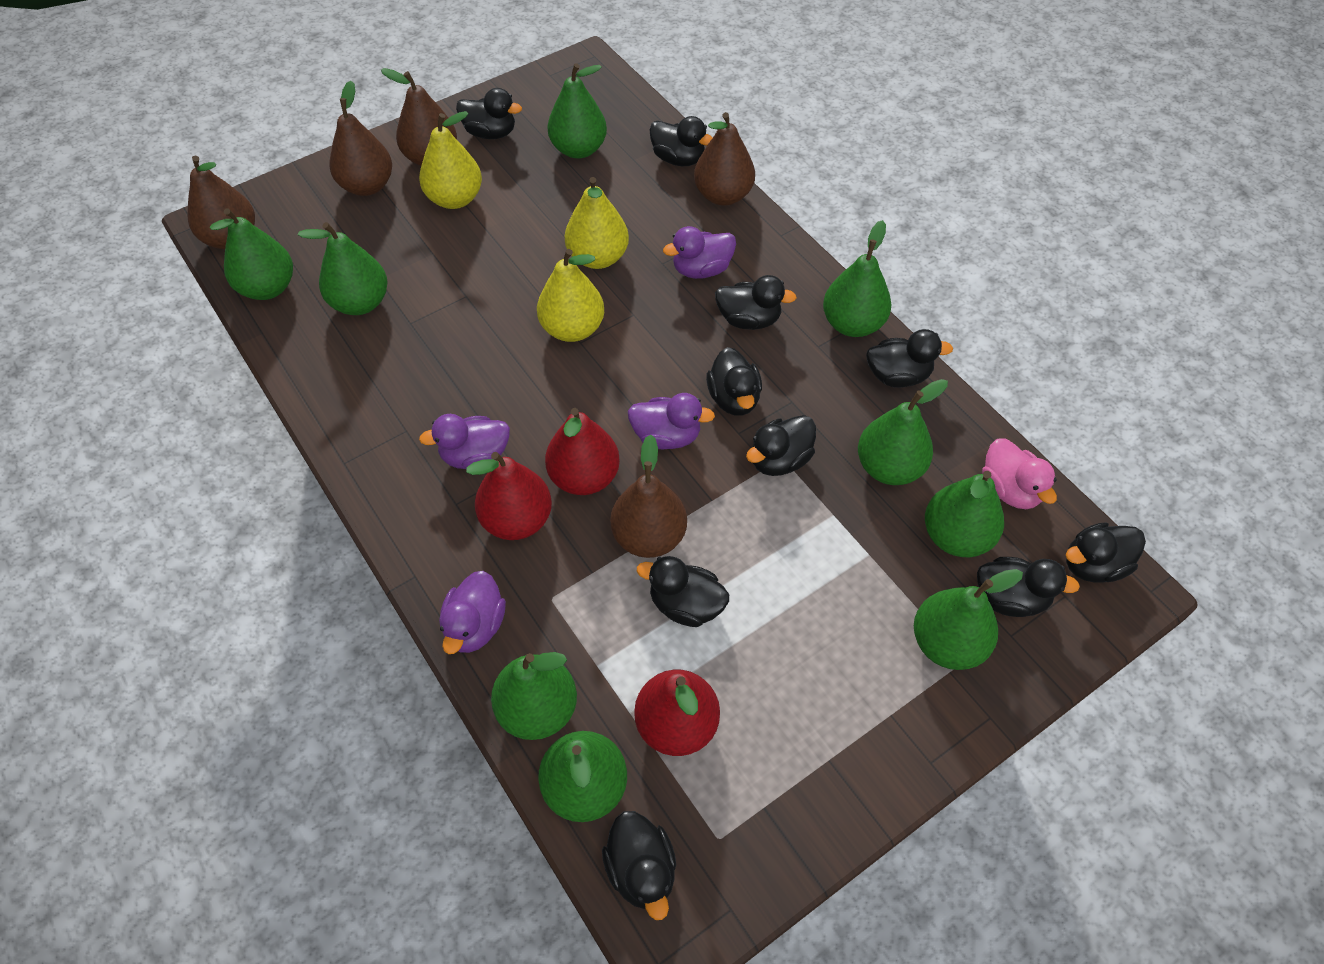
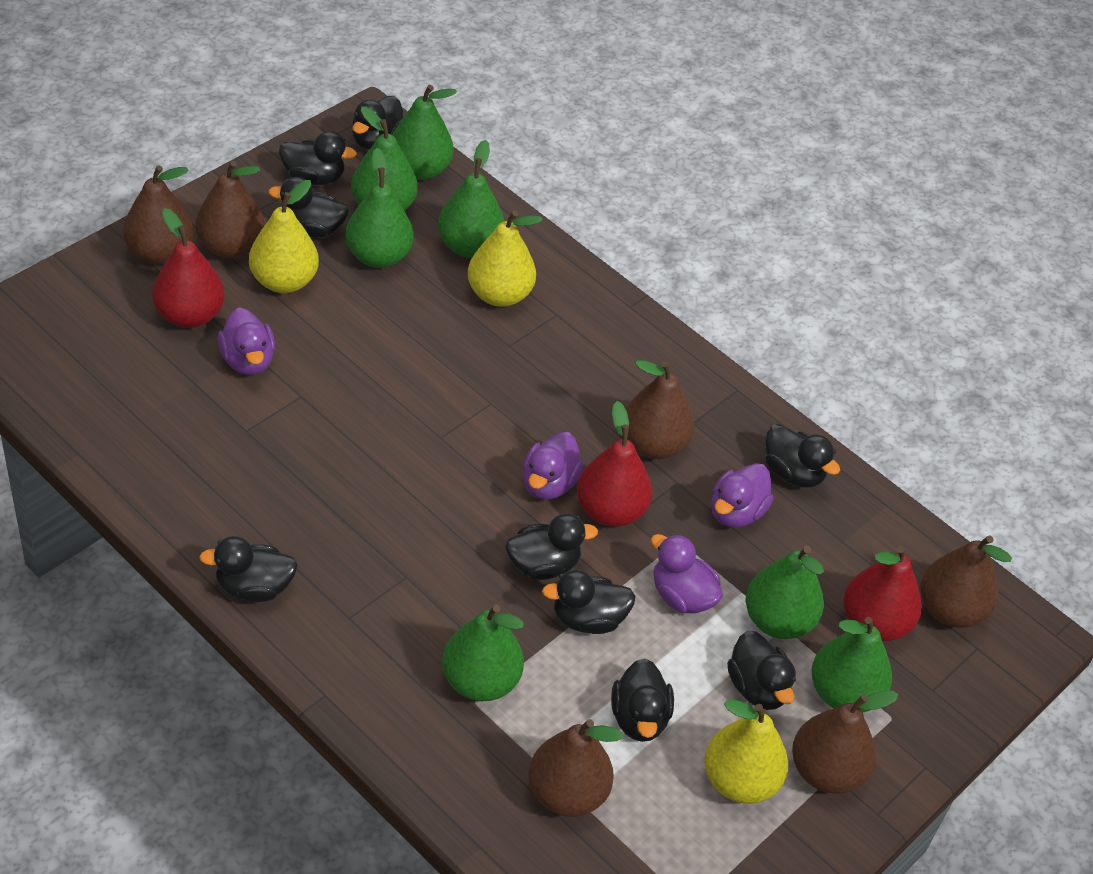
black duck: [456,88,522,139] [602,811,676,920] [637,556,729,627] [649,116,713,166] [706,347,762,416] [715,275,797,330] [746,415,816,476] [866,329,953,388] [977,557,1080,617] [1066,522,1146,583] = 10 -> [199,536,298,602] [268,177,349,238] [279,131,357,185] [352,96,403,150] [505,513,598,580] [542,570,636,634] [611,658,674,742] [727,631,796,710] [765,424,840,487] = 9
brown pear: [187,156,255,249] [329,81,392,196] [381,68,457,166] [610,434,687,558] [694,112,755,206] = 5 -> [123,166,194,265] [196,161,265,258] [528,719,623,817] [625,360,694,459] [792,691,898,794] [921,535,1012,628] = 6
green pear: [210,208,293,300] [297,222,388,315] [491,652,577,740] [538,731,627,822] [547,63,607,158] [823,220,891,337] [858,379,948,485] [914,569,1023,670] [925,471,1004,557] = 9 -> [345,148,414,268] [351,106,418,211] [392,85,457,180] [438,140,504,258] [442,605,524,701] [746,546,824,639] [811,617,892,712] = 7
pink duck: [982,439,1057,509] = 1 -> none = 0

